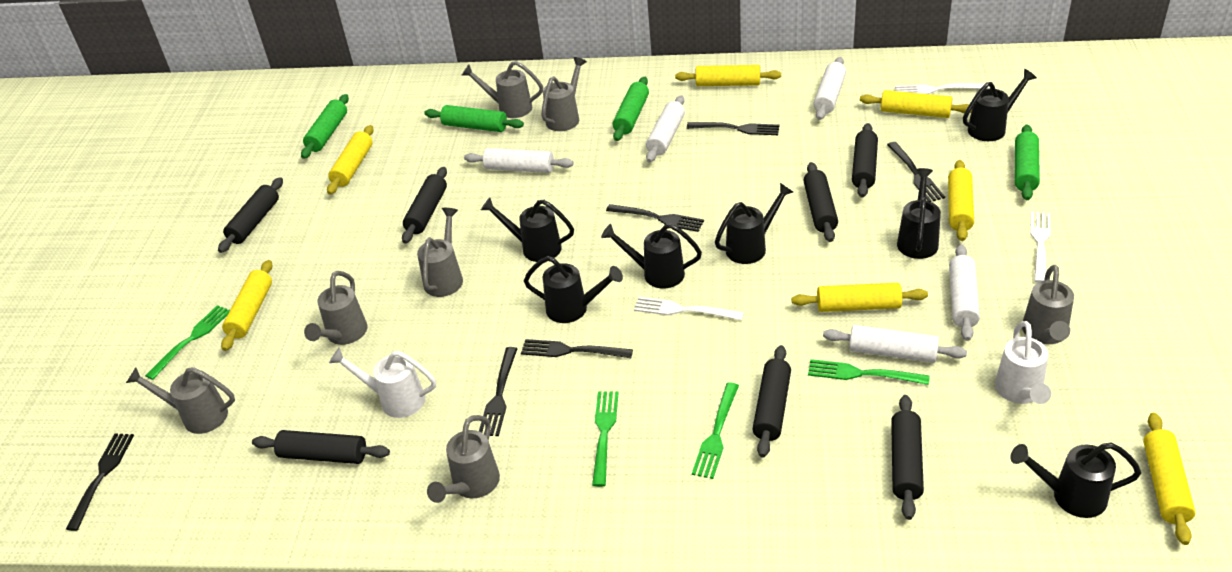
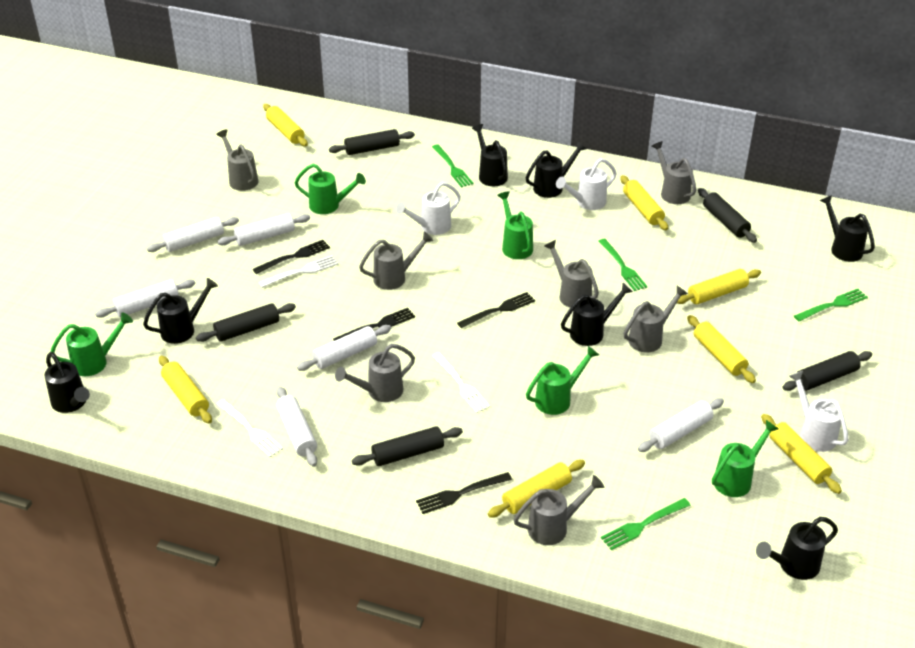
black fork: [66,434,134,531] [479,347,517,436] [521,339,633,358] [606,204,704,232] [687,122,780,135] [887,142,945,202] = 6 -> [253,240,330,274] [333,308,415,341] [416,472,512,514] [457,292,535,328] = 4
black rolling pin: [218,177,283,253] [252,430,390,464] [402,167,447,243] [752,345,791,457] [803,162,838,242] [852,123,878,198] [891,395,924,520] = 7 -> [196,303,296,342] [329,129,415,155] [352,426,463,466] [698,188,757,243] [783,351,872,391] = 5
green rolling pin: [301,94,349,159] [424,105,524,132] [613,77,649,141] [1015,125,1040,200] = 4 -> none = 0
green watering can: none = 0 -> [50,312,133,376] [294,164,366,214] [497,191,533,259] [526,346,599,415] [712,420,779,497] = 5
white rolling pin: [464,148,573,173] [646,95,685,162] [813,57,846,120] [823,325,967,363] [949,245,980,341] = 5 -> [95,279,195,318] [147,217,239,252] [218,213,310,246] [276,386,317,467] [297,325,391,371] [638,398,724,452] = 6
white watering can: [329,348,436,418] [995,321,1051,404] = 2 -> [395,182,461,235] [556,158,617,210] [789,371,848,452] = 3

